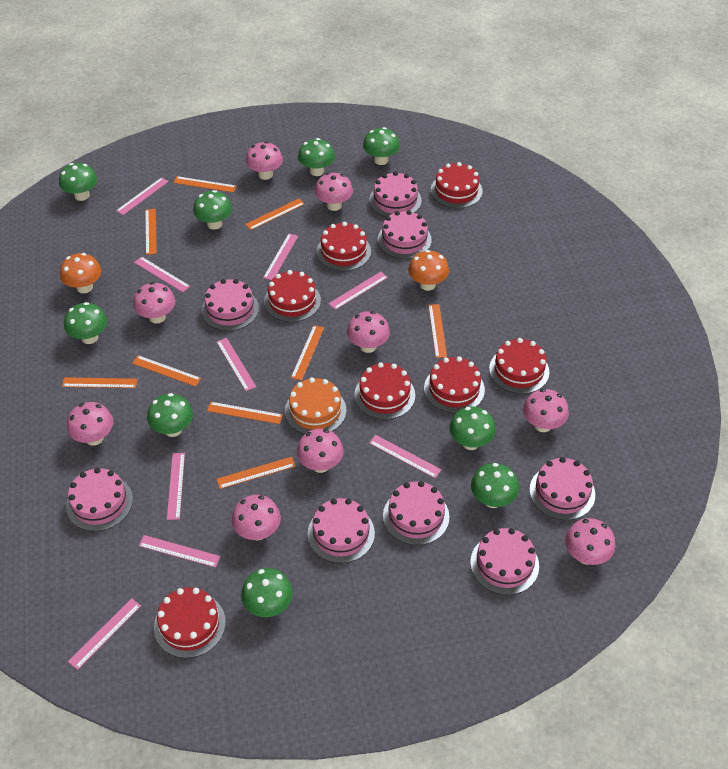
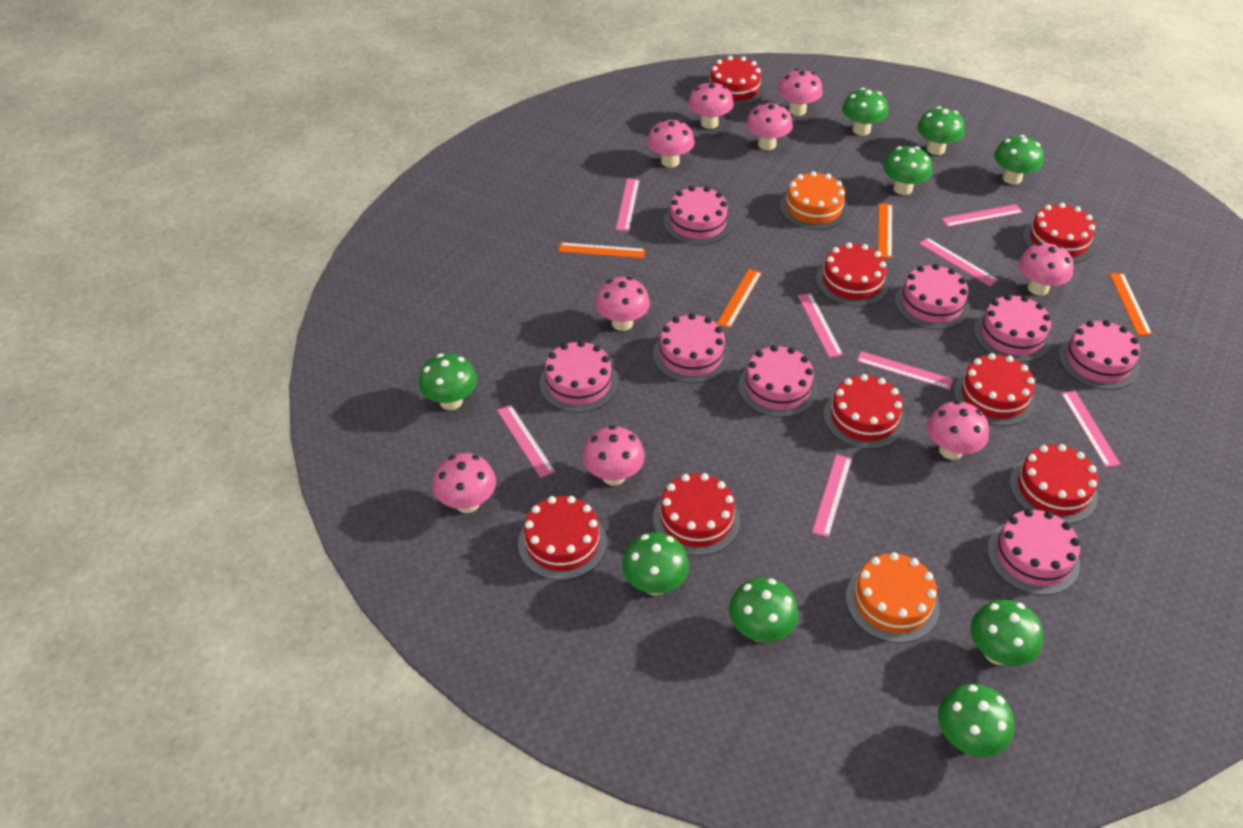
orange cake: [285,377,346,434] = 1 -> [780,171,848,230] [846,552,940,643] = 2
orange mushroom: [60,253,101,293] [408,250,449,291] = 2 -> none = 0
orange ruler: [62,377,138,388] [132,355,201,387] [145,209,157,255] [173,176,237,193] [207,402,283,424] [216,457,295,489] [245,199,305,230] [291,325,324,380] [428,304,447,358] = 9 -> [559,242,645,258] [717,269,762,328] [878,203,892,258] [1110,273,1152,335] = 4
pink ruler: [68,598,141,670] [116,177,169,215] [134,256,190,292] [139,535,221,568] [167,453,185,520] [217,338,256,391] [263,234,298,280] [328,272,388,310] [369,435,442,478] = 9 -> [497,405,555,478] [616,179,640,231] [798,293,843,358] [812,454,852,537] [857,351,954,390] [919,238,998,286] [942,204,1023,227] [1061,391,1121,467] = 8
red cake: [154,587,226,658] [264,270,321,322] [317,222,371,271] [354,362,415,420] [424,356,485,413] [431,162,483,208] [489,338,549,394] = 7 -> [518,496,607,580] [653,473,740,556] [706,56,765,106] [816,242,889,307] [823,374,905,449] [954,353,1035,426] [1009,444,1098,524] [1023,203,1095,263] = 8

